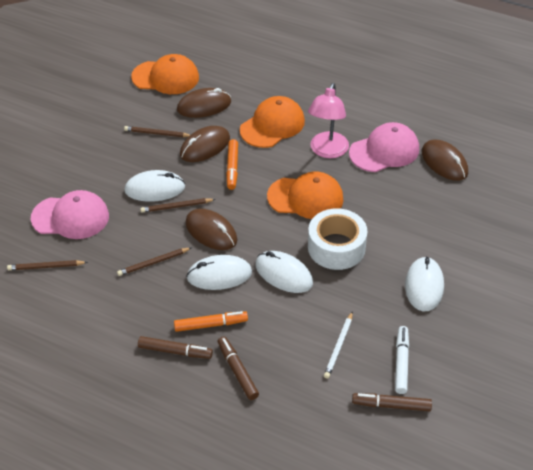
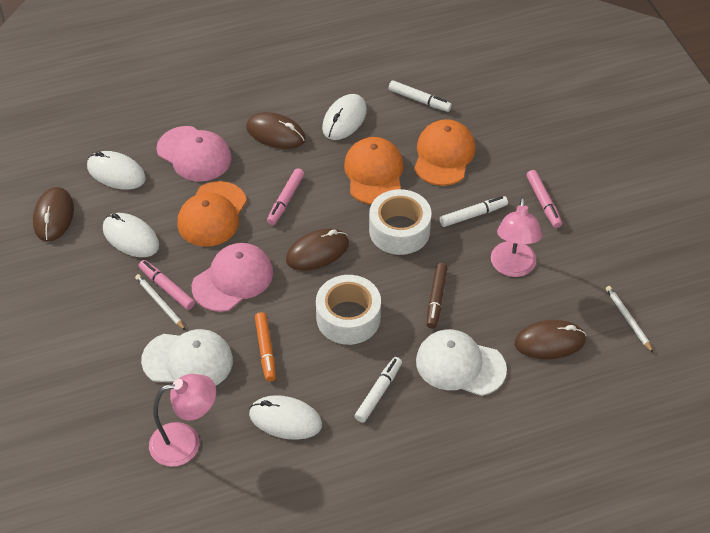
brown marker: [138,336,213,359] [218,336,259,400] [352,393,432,411] = 3 -> [427,263,447,329] = 1
brown pencil: [7,260,88,270] [117,248,191,276] [124,126,190,137] [140,198,216,213] = 4 -> none = 0
orange marker: [174,311,248,332] [226,139,238,190] = 2 -> [255,312,276,382] = 1
pink lamp: [308,83,349,158] = 1 -> [149,374,216,467] [491,197,542,277] = 2
pink marker: none = 0 -> [139,260,195,310] [267,168,304,225] [526,170,562,228] = 3
white cap: none = 0 -> [141,329,233,386] [416,329,507,396] = 2
white marker: [395,326,409,394] = 1 -> [355,357,402,423] [389,80,452,112] [440,196,508,227] = 3
white pencil: [324,311,353,379] = 1 -> [135,274,186,330] [606,286,653,352] = 2
white tape: [308,208,368,270] = 1 -> [316,275,381,345] [369,189,432,255] = 2

